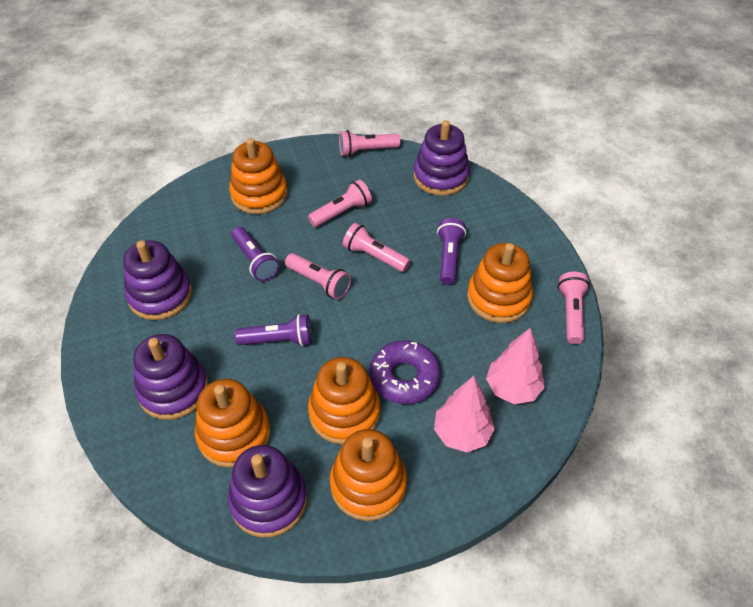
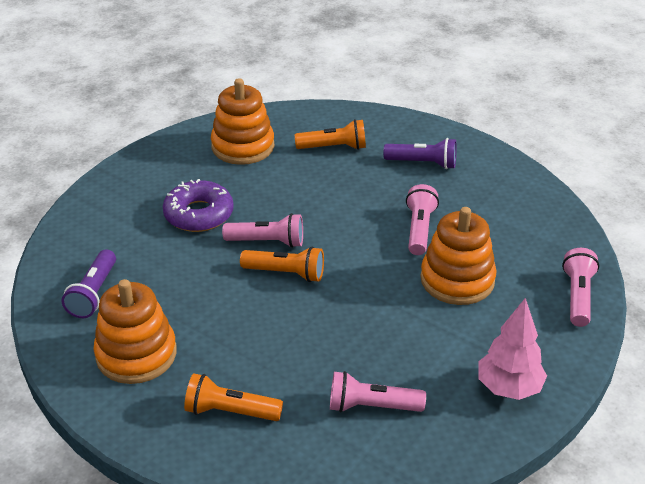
orange flashlight: none = 0 -> [184,373,283,421] [240,246,324,282] [295,119,366,150] = 3
orange stacking toy: [195,379,270,468] [229,138,288,214] [308,357,380,444] [330,429,407,521] [467,243,533,323] = 5 -> [93,279,177,384] [211,78,274,165] [420,207,496,305] = 3
pink flashlight: [285,253,351,299] [308,179,372,227] [339,130,401,157] [343,223,410,272] [558,272,590,344] = 5 -> [222,213,303,248] [330,371,426,413] [406,184,439,255] [562,248,599,327] = 4
pink tree: [434,376,495,452] [486,328,545,404] = 2 -> [478,298,547,400] = 1
purple flashlight: [231,227,280,281] [235,314,312,346] [437,218,466,285] = 3 -> [62,249,116,318] [383,138,456,169] = 2
purple stacking toy: [123,240,192,320] [133,334,208,420] [228,445,307,538] [413,120,470,196] = 4 -> none = 0

